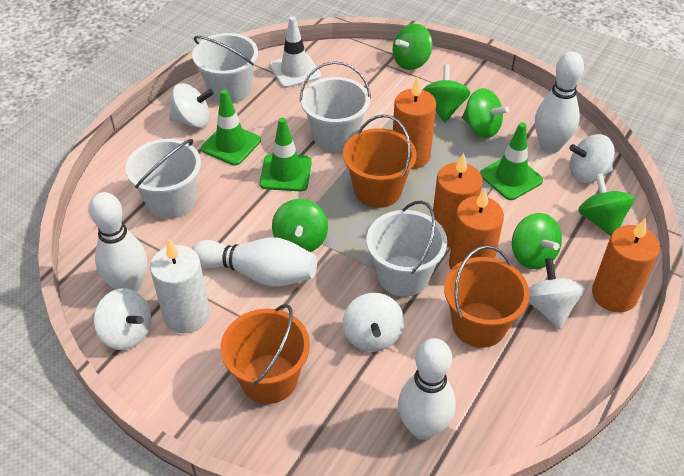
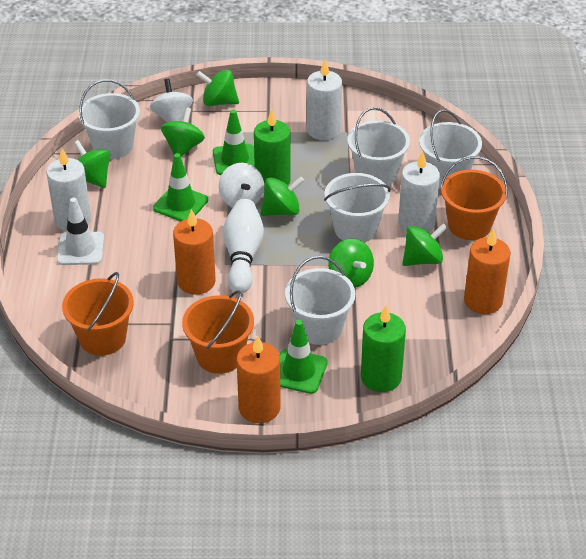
green candle: none = 0 -> [254,109,291,186] [361,305,406,392] = 2
orange candle: [393,77,436,169] [433,153,483,247] [449,188,504,269] [592,218,660,312] = 4 -> [173,209,216,295] [236,335,281,423] [464,228,511,314] = 3
white bowling pin: [89,192,147,292] [192,237,317,287] [398,338,456,440] [535,52,584,153] = 4 -> [223,199,264,294] = 1
white bucket: [125,139,201,219] [192,33,258,104] [300,61,371,152] [367,200,447,297] = 4 -> [78,79,140,159] [285,256,355,345] [324,173,391,243] [347,107,410,186] [419,109,482,189] = 5
white candle: [150,240,210,333] = 1 -> [46,148,91,231] [307,60,342,140] [398,151,440,232] = 3
white spinning top: [94,288,151,350] [169,83,214,128] [342,293,404,352] [528,258,585,330] [569,134,615,183] = 5 -> [150,79,193,123] [219,163,264,208] = 2

